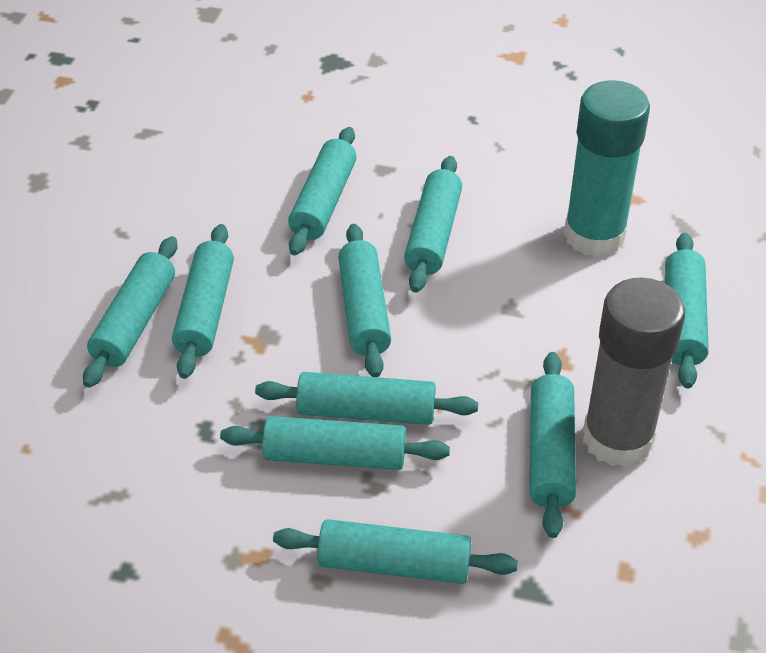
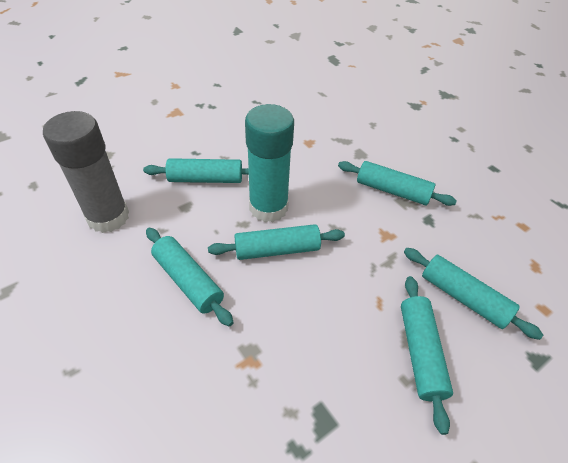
turquoise rolling pin: [83,236,178,388] [172,224,234,379] [220,416,450,470] [255,372,478,425] [273,519,518,584] [288,127,357,255] [338,224,391,377] [404,156,462,293] [530,352,576,538] [665,233,709,388] = 10 -> [143,158,249,183] [146,228,234,326] [208,224,345,260] [338,161,457,206] [401,276,453,435] [404,248,543,340] = 6

